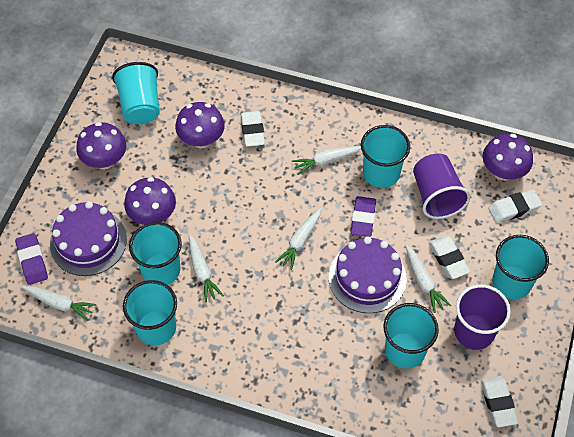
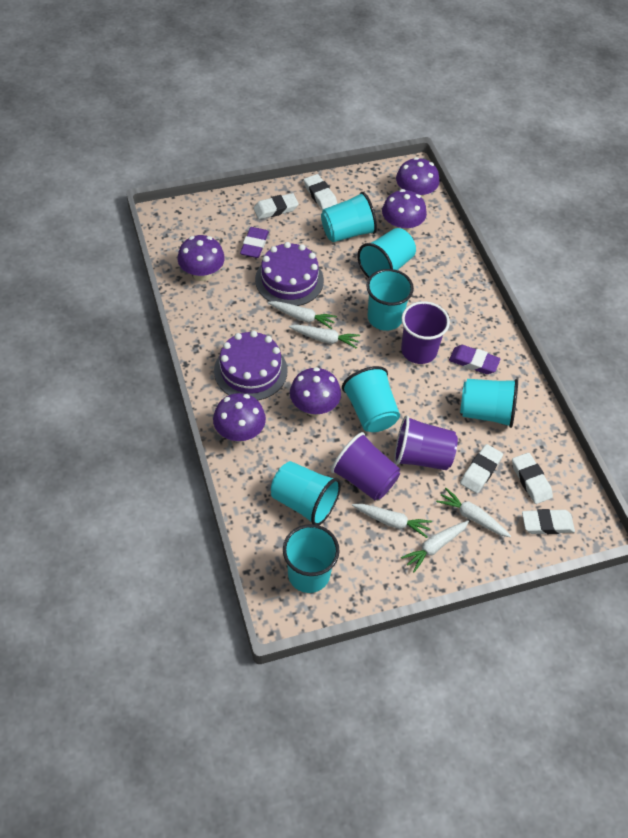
purple cup: [413,153,470,219] [454,284,511,350] = 2 -> [331,432,400,500] [394,415,458,470] [401,301,450,364] = 3
purple mushroom: [76,122,126,170] [124,177,176,225] [175,102,225,148] [483,134,533,181] = 4 -> [178,235,225,281] [213,393,266,442] [290,367,341,416] [382,189,427,233] [396,157,439,199] = 5
turquoise cup: [112,62,160,124] [123,280,177,345] [129,222,182,285] [361,125,410,188] [383,303,439,369] [492,235,549,299] = 6 -> [271,461,341,525] [283,524,340,593] [321,192,377,242] [342,366,400,432] [357,228,416,278] [366,269,414,331] [460,379,518,428] = 7
white eraser: [241,111,265,147] [428,236,471,279] [481,376,518,427] [488,189,542,223] = 4 -> [253,193,299,219] [304,174,338,210] [460,444,503,494] [512,453,553,504] [522,509,575,534] = 5

